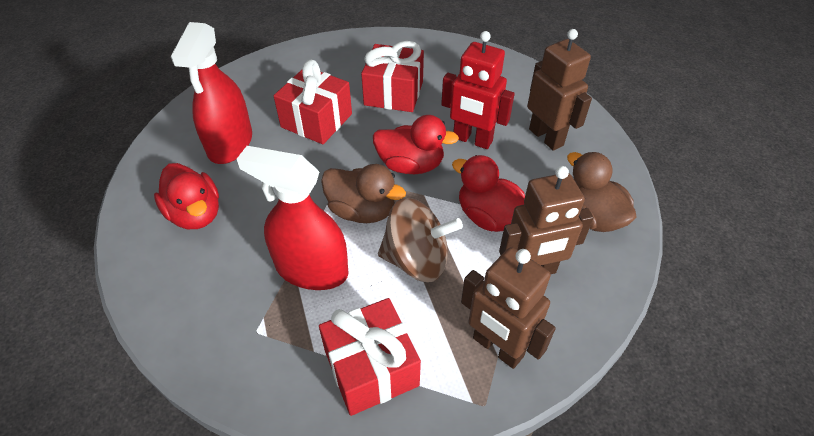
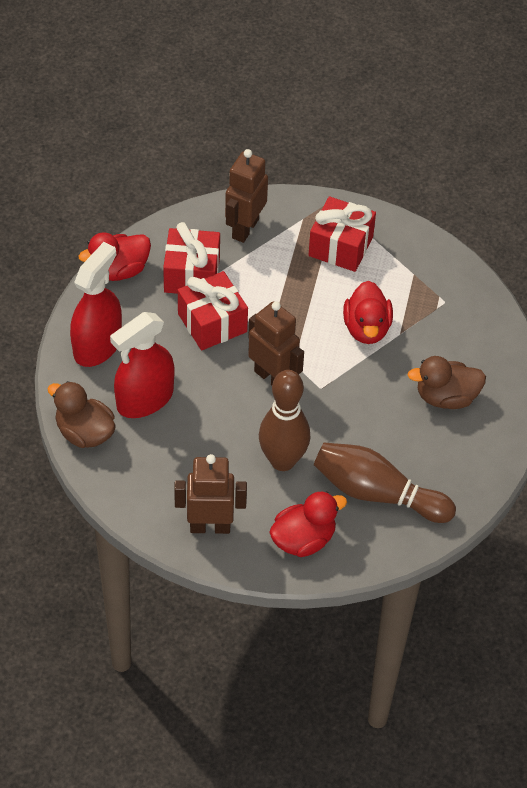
brown bowling pin: none = 0 -> [259,370,310,471] [314,442,456,523] = 2
brown spinning top: [378,198,463,282] = 1 -> none = 0
red robot: [441,31,515,149] = 1 -> none = 0

